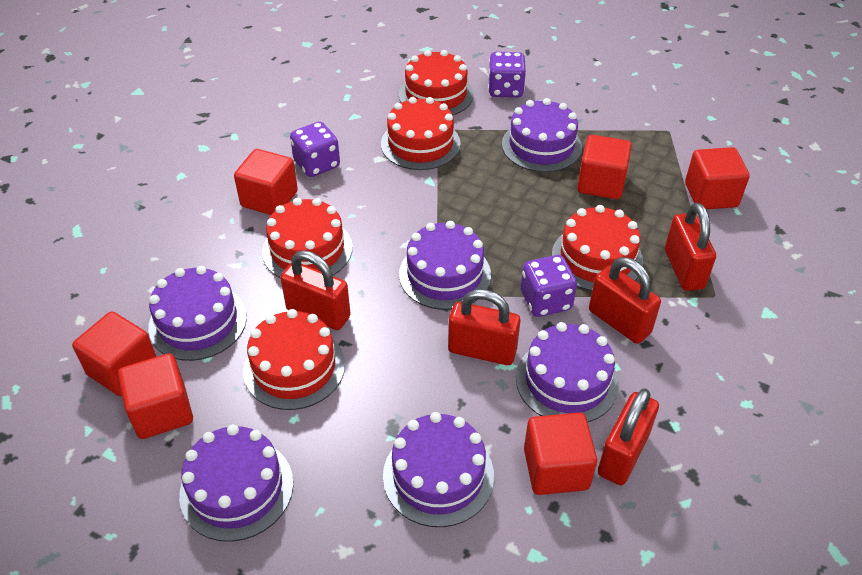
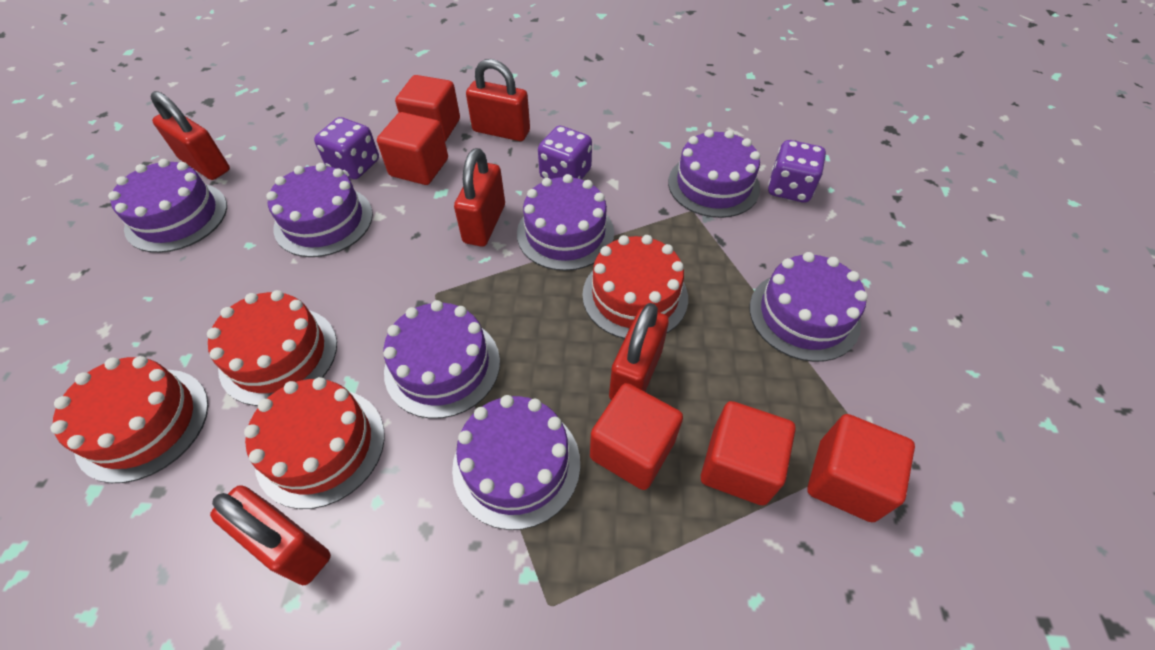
purple cake: [148,266,247,361] [179,424,293,542] [383,412,494,527] [399,221,491,310] [502,98,582,172] [516,322,619,423] = 6 -> [108,159,227,253] [266,163,373,257] [383,300,500,419] [452,395,580,530] [517,174,614,271] [668,129,760,218] [750,252,868,362] = 7
red cake: [243,309,345,410] [262,198,353,278] [381,97,461,170] [399,50,474,115] [552,205,643,291] = 5 -> [50,356,208,483] [207,290,337,406] [244,377,385,509] [582,235,688,339] = 4
red cube: [72,311,156,396] [118,354,193,439] [234,149,298,215] [524,413,597,495] [577,135,632,199] [685,147,750,209] = 6 -> [377,112,448,185] [395,75,460,142] [590,383,683,490] [701,401,796,505] [807,414,915,522] = 5

